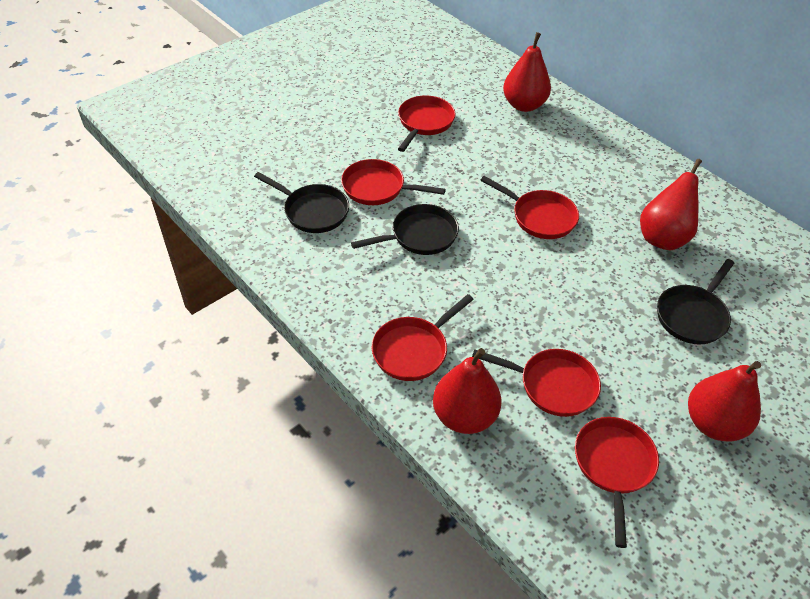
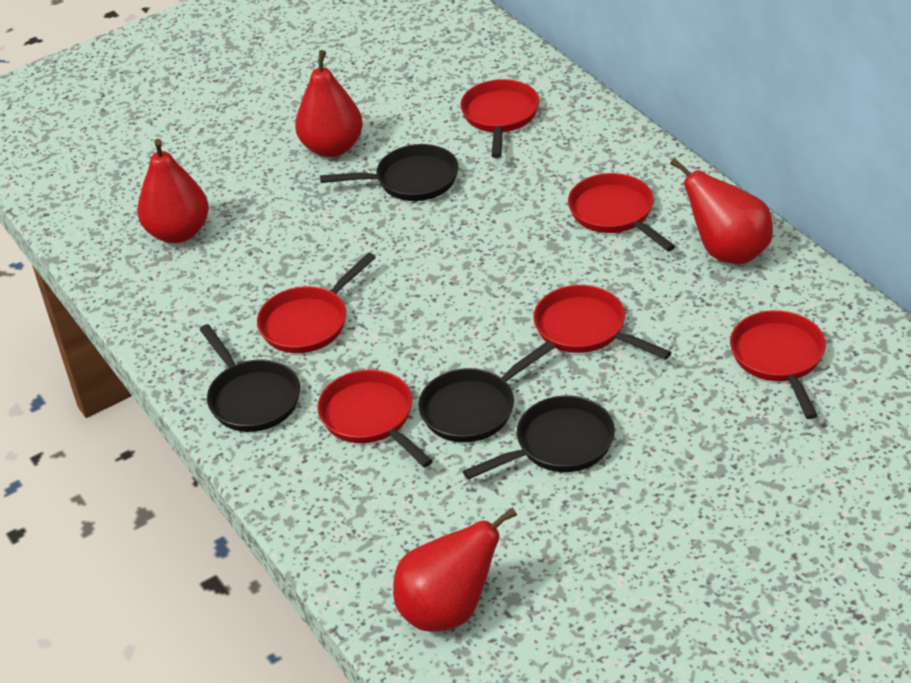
black pan: [254,172,349,233] [351,204,459,255] [657,259,734,345] = 3 -> [199,324,300,432] [320,144,459,201] [418,341,555,442] [463,395,615,480] = 4

